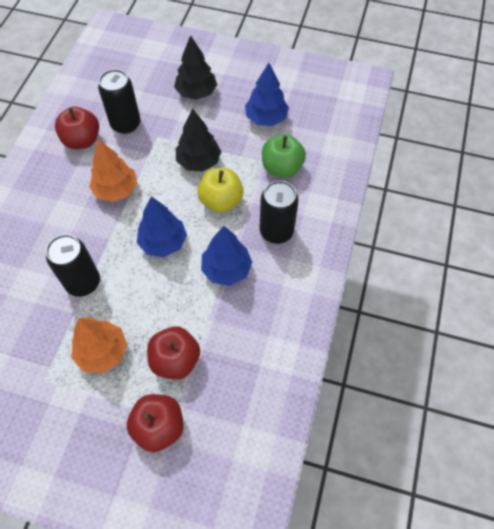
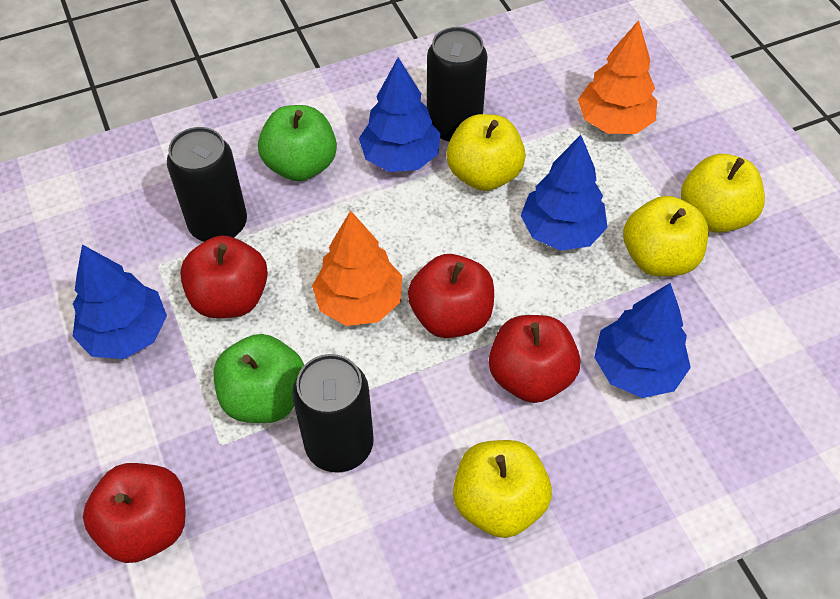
black tree: [174,35,217,100] [176,108,222,172] = 2 -> none = 0
blue tree: [137,197,187,257] [201,226,253,286] [245,63,289,126] = 3 -> [73,244,167,359] [359,57,440,172] [520,135,607,251] [594,283,691,398] = 4
green apple: [262,134,306,178] = 1 -> [214,334,304,423] [258,105,337,181] = 2
red apple: [55,107,99,149] [127,394,184,452] [147,327,200,379] = 3 -> [83,463,186,563] [180,235,268,318] [408,254,494,338] [489,315,580,403] = 4
yellow apple: [197,168,244,213] = 1 -> [446,114,526,191] [453,440,552,538] [623,196,708,276] [681,154,765,233] = 4

